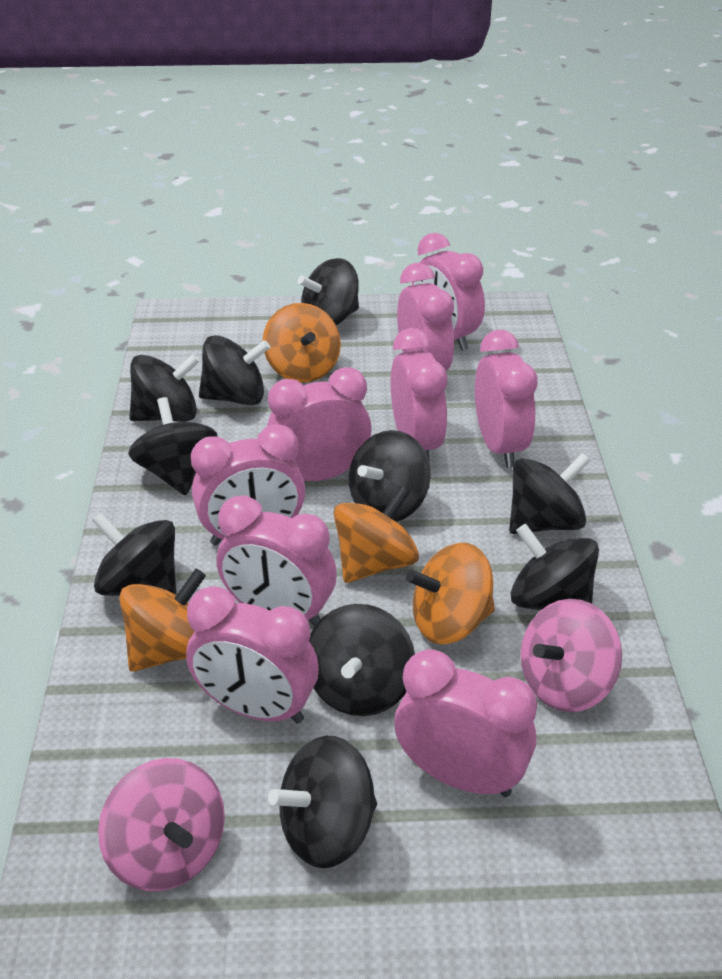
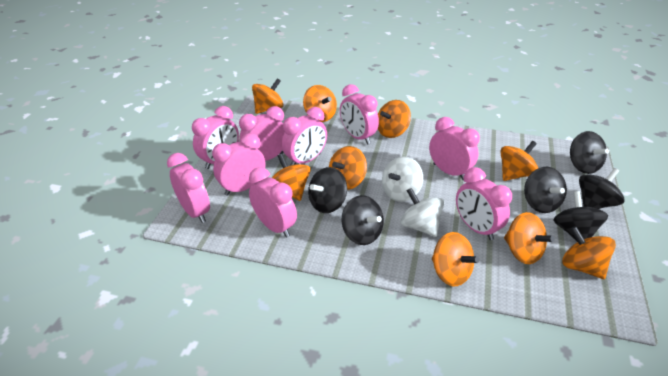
black spinning top: [92,513,177,596] [128,397,218,496] [129,354,200,422] [199,335,270,405] [268,736,377,868] [298,258,359,325] [309,604,415,716] [349,430,431,522] [509,453,590,534] [510,524,599,610] = 10 -> [308,167,347,213] [342,195,384,245] [524,167,567,213] [553,191,608,242] [570,131,609,174] [579,168,625,209] = 6
orange spinning top: [119,569,206,672] [263,303,341,383] [334,485,419,583] [406,543,495,644] = 4 -> [252,78,283,114] [272,154,310,201] [303,85,337,122] [329,146,367,190] [378,100,411,138] [432,232,479,286] [500,141,538,181] [504,212,555,264] [562,226,616,279] = 9
pink spinning top: [98,758,225,891] [520,599,622,712] = 2 -> none = 0
white spinning top: none = 0 -> [382,157,423,202] [400,188,444,237] = 2

